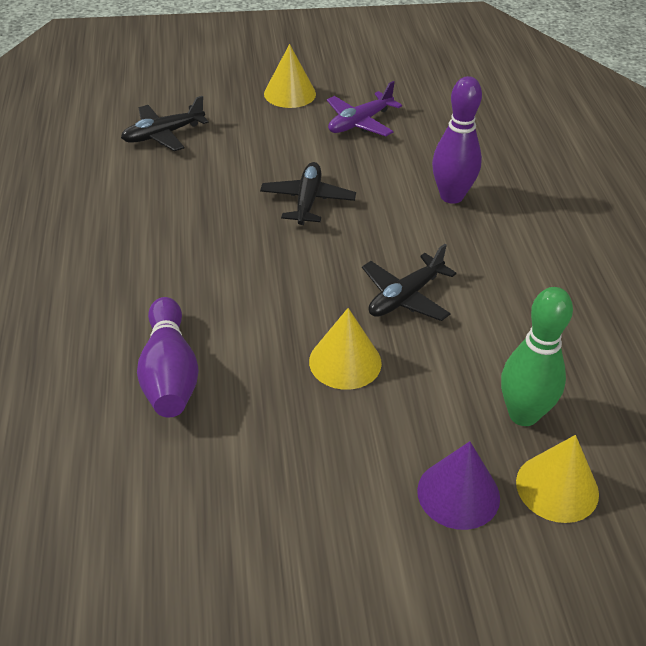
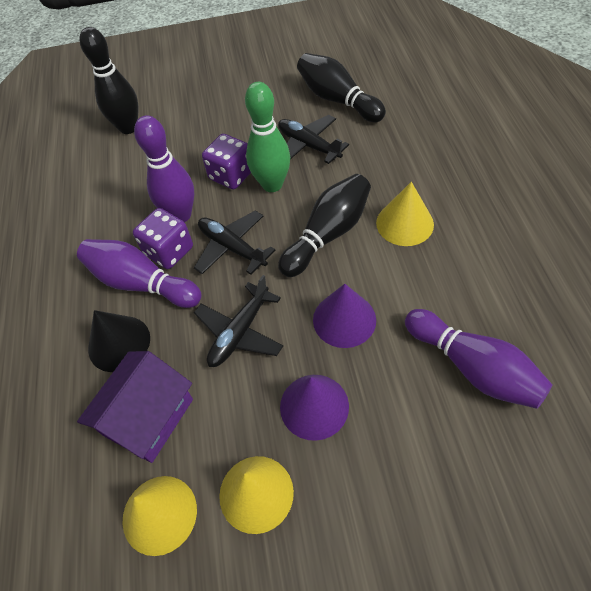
black bowling pin: none = 0 -> [79,27,138,134] [278,174,371,277] [297,53,386,122] = 3
black cone: none = 0 -> [88,310,150,372] = 1
purple bowling pin: [137,297,199,418] [432,76,482,204] = 2 -> [77,239,202,308] [134,115,194,222] [405,309,553,409] = 3
purple cone: [417,441,500,530] = 1 -> [280,375,349,441] [313,284,376,348] = 2
purple dice: none = 0 -> [133,208,193,269] [202,134,251,190] = 2
purple house: none = 0 -> [77,351,193,463] = 1
purple plane: [327,81,402,136] = 1 -> none = 0

